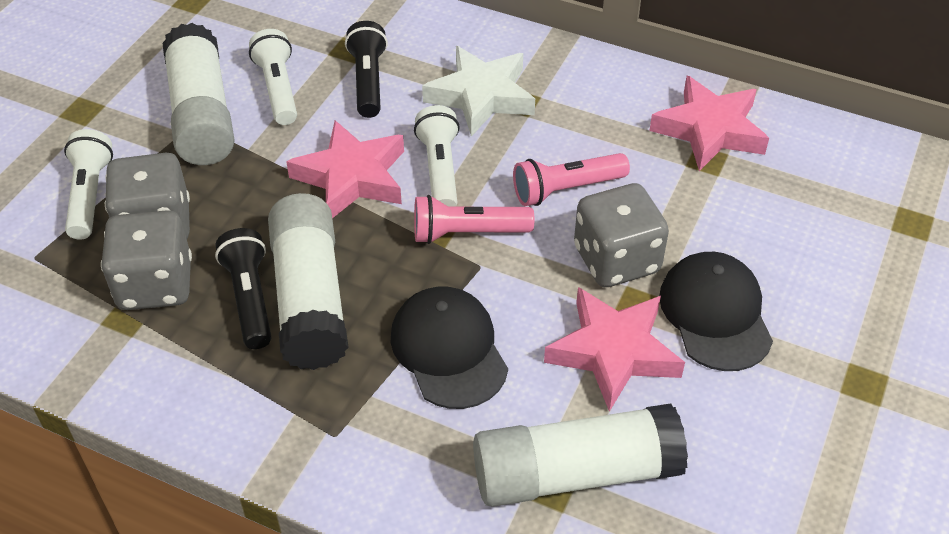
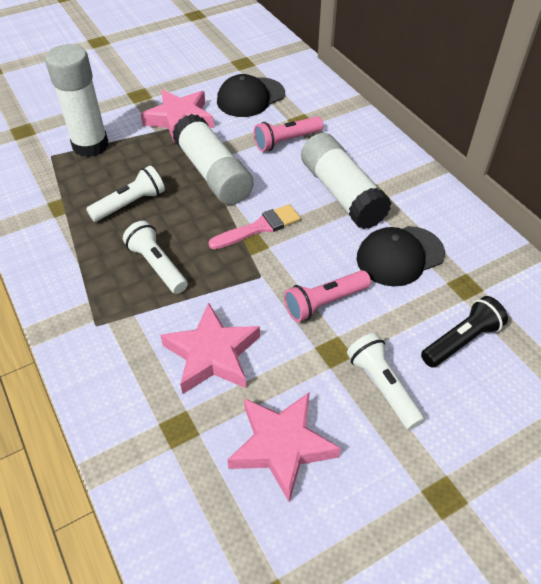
black flashlight: [215,228,271,349] [345,21,388,118] = 2 -> [421,296,508,367] = 1
grey dice: [101,210,192,310] [105,153,190,239] [574,183,669,287] = 3 -> none = 0
pink brush: none = 0 -> [208,204,301,249] = 1
white star: [422,46,535,137] = 1 -> none = 0

